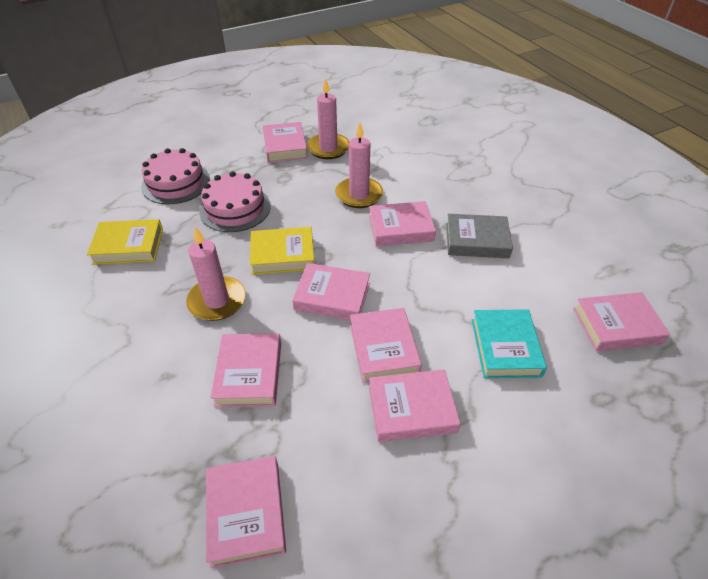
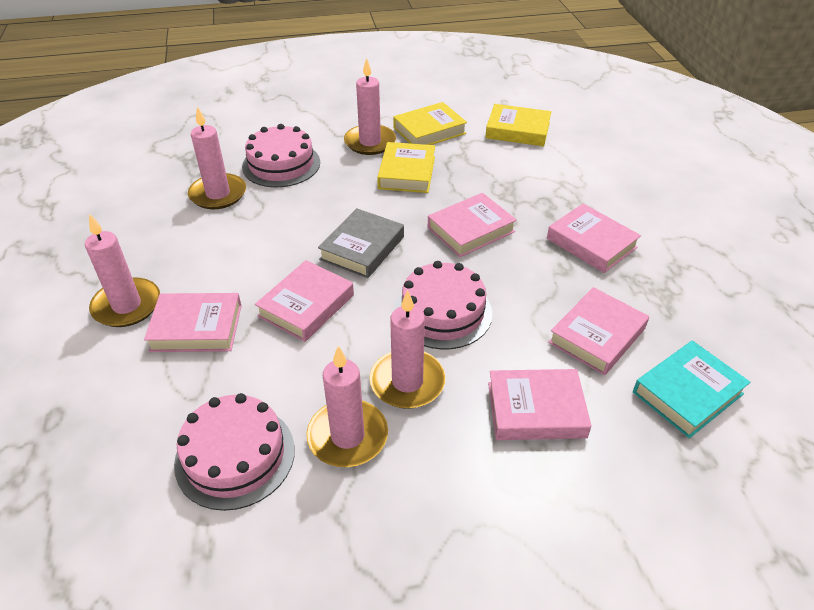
pink book: [206,456,286,568] [210,333,281,407] [263,122,308,163] [292,263,370,320] [350,308,422,383] [369,201,436,246] [369,369,460,442] [573,292,670,351] = 8 -> [144,293,242,352] [255,260,354,342] [428,193,517,257] [488,369,592,440] [547,204,641,273] [548,287,649,375] = 6
pink cake: [141,148,210,204] [199,171,271,232] = 2 -> [174,393,295,511] [242,124,320,187] [394,261,492,349] = 3
pink candle: [186,227,246,321] [307,78,349,159] [335,123,383,208] = 3 -> [85,214,160,327] [188,106,246,209] [306,346,388,467] [344,58,396,155] [369,290,446,409] = 5
yellow book: [87,219,163,265] [250,227,315,275] = 2 -> [377,142,435,193] [393,102,467,145] [485,104,551,146] = 3

